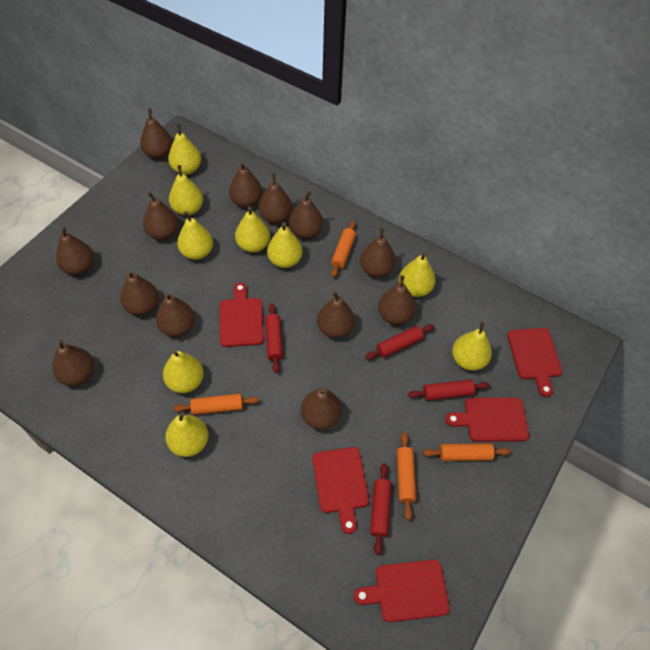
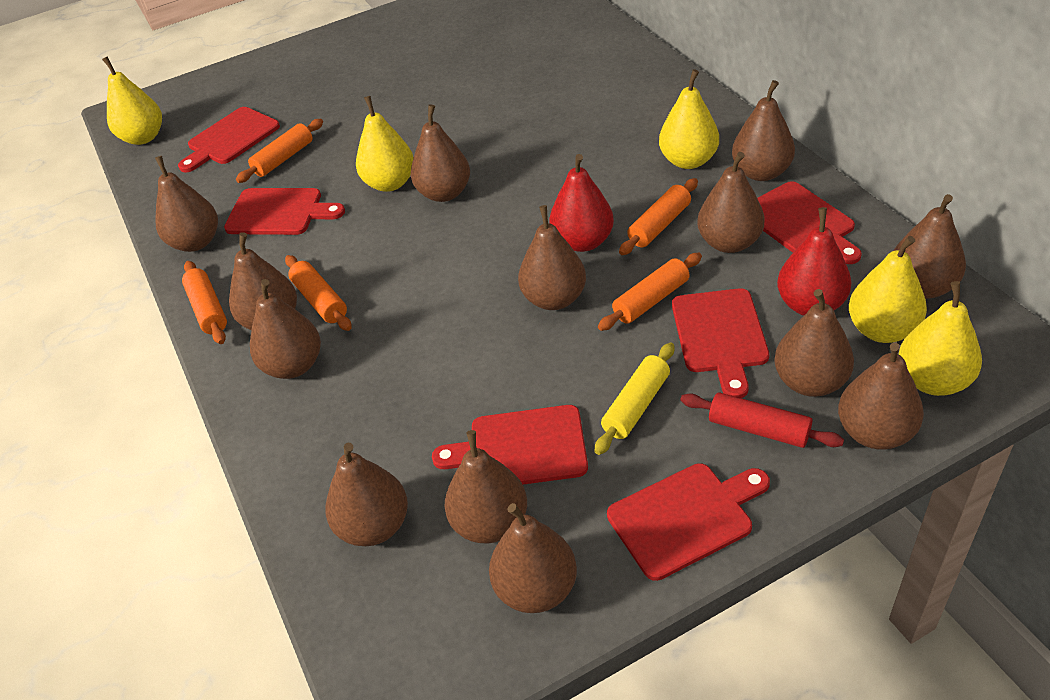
orange rolling pin: [173,394,259,415] [331,221,356,277] [397,432,416,520] [423,443,511,461] = 4 -> [182,261,227,344] [236,119,323,183] [285,255,352,331] [598,253,702,331] [619,178,698,255] = 5
red cutting board: [220,283,264,347] [312,447,369,534] [354,559,450,622] [445,398,529,442] [507,328,562,397] = 5 -> [178,107,280,172] [224,188,345,235] [432,405,588,485] [607,463,770,581] [672,288,769,398] [757,181,862,264] = 6
red pear: none = 0 -> [549,154,614,252] [777,207,851,316] = 2
red rolling pin: [265,303,283,373] [365,324,434,360] [370,463,392,555] [408,379,490,401] = 4 -> [680,392,844,448] = 1
yellow pear: [163,350,204,393] [165,412,208,457] [168,124,201,175] [169,165,203,215] [177,211,213,260] [235,207,270,253] [267,222,303,268] [399,252,435,297] [452,322,492,371] = 9 -> [102,56,162,145] [356,96,414,192] [659,69,719,169] [849,236,927,343] [898,281,982,396] = 5
yellow rolling pin: none = 0 -> [594,342,674,455] = 1

